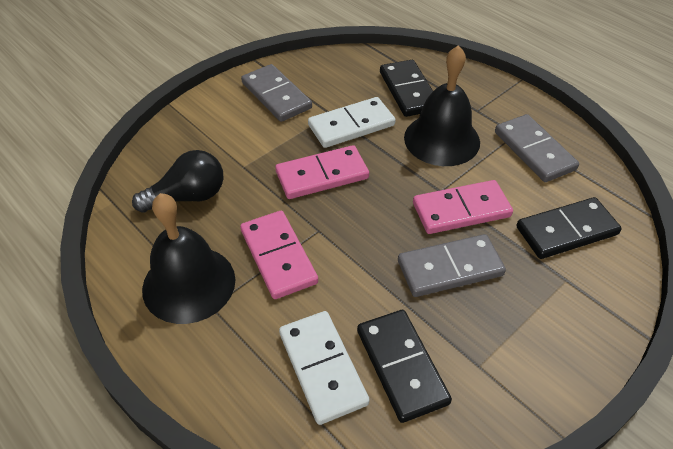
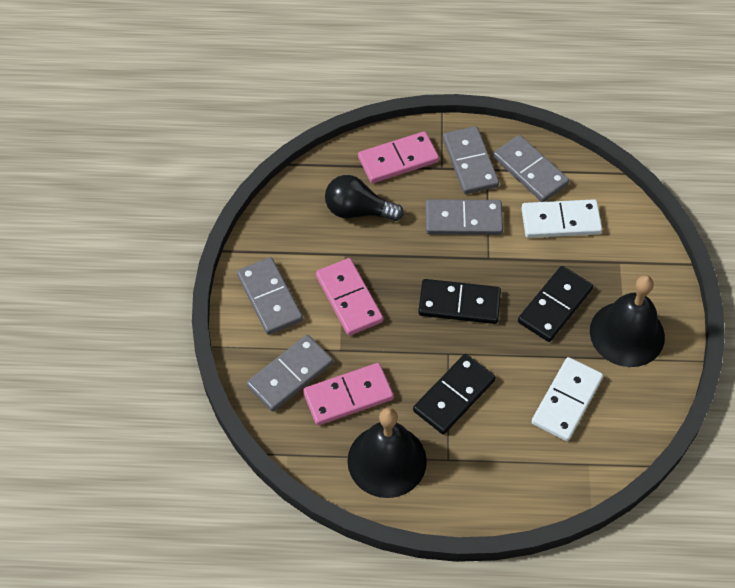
grey domino: [241,64,312,122] [398,234,506,297] [495,114,579,182] = 3 -> [237,257,303,335] [247,335,333,412] [426,199,503,235] [443,126,499,194] [493,135,569,202] = 5

